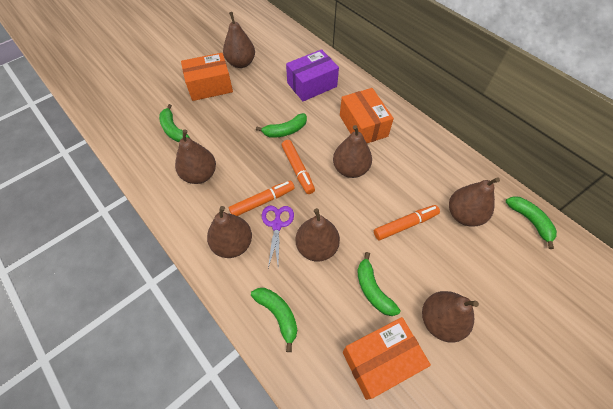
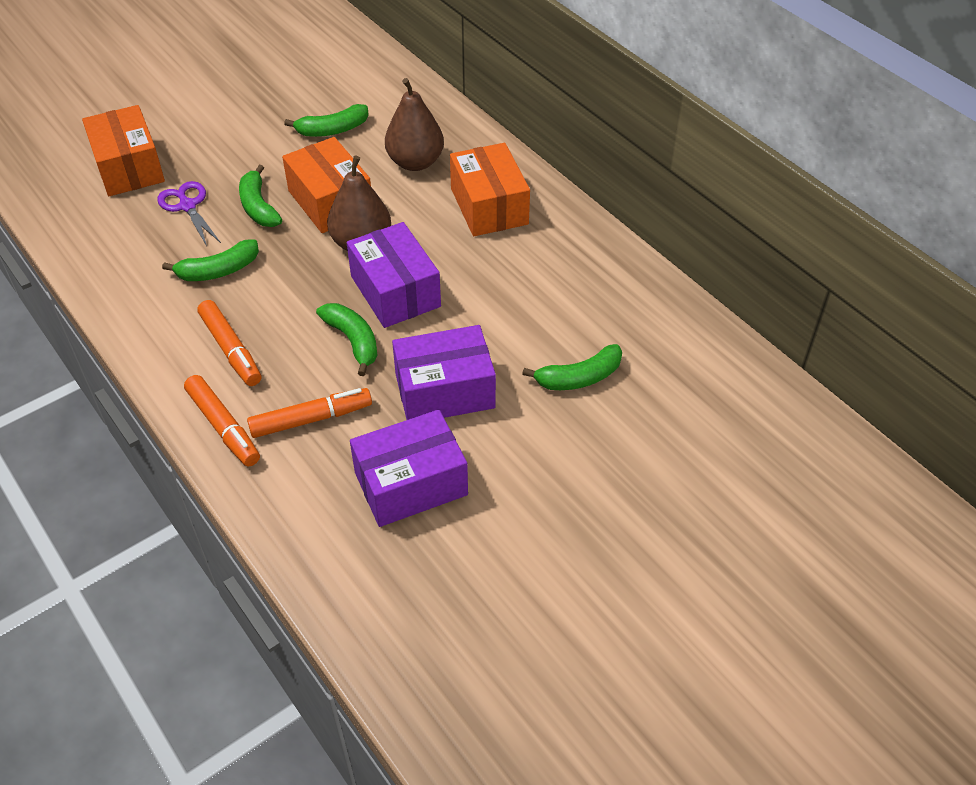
brown pear: [175,129,216,184] [207,206,252,258] [223,12,255,68] [296,208,340,262] [333,125,372,178] [422,291,479,343] [449,178,500,227] = 7 -> [327,156,391,251] [385,78,444,171] = 2
purple box: [286,49,339,101] = 1 -> [346,222,441,328] [350,410,468,527] [392,325,496,420] = 3

